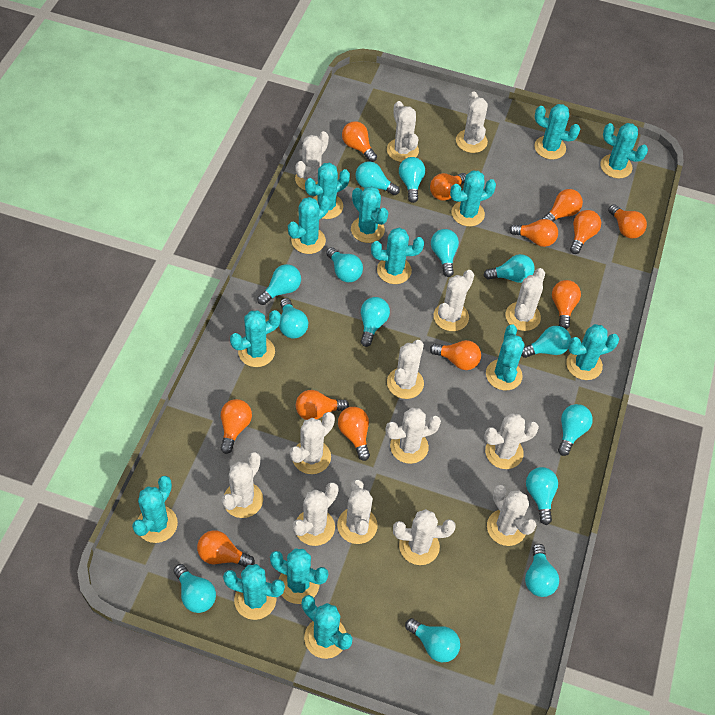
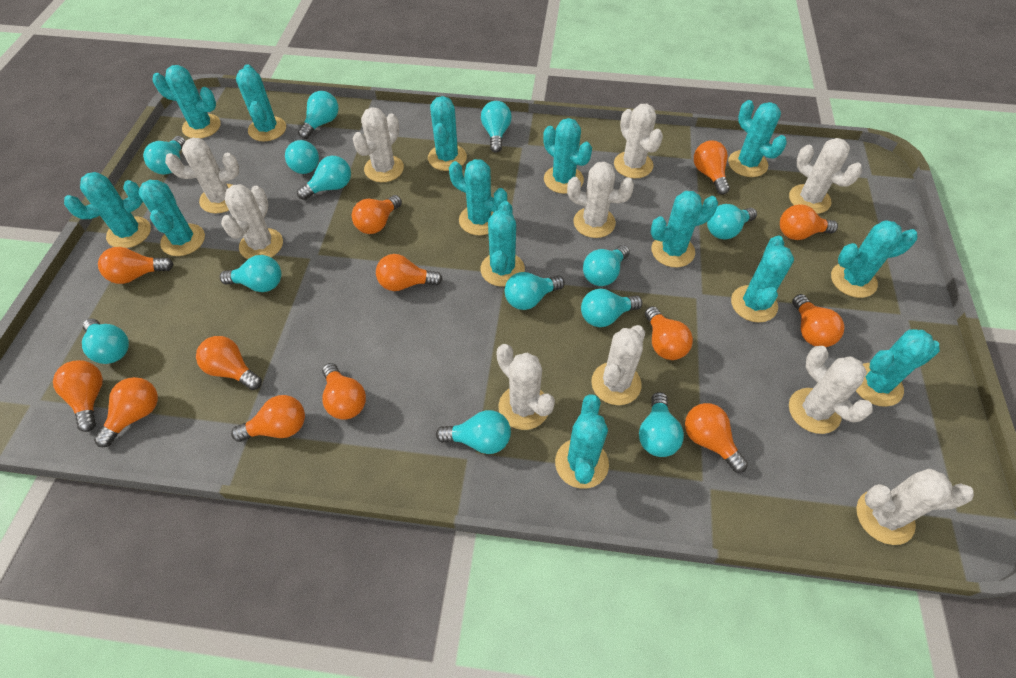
orange light bulb: [197,530,255,567] [221,399,252,454] [296,390,349,420] [338,407,370,461] [342,121,377,162] [430,173,466,201] [430,340,481,370] [509,219,558,247] [542,189,583,222] [552,280,581,329] [570,210,601,254] [608,204,647,239] = 12 -> [53,360,103,432] [94,377,158,447] [98,247,173,284] [196,336,262,390] [231,395,305,442] [322,363,366,420] [352,195,402,234] [376,254,443,291] [645,306,693,360] [685,403,748,473] [694,140,730,195] [780,204,838,240] [792,294,844,347] = 13
turquoise light bulb: [173,564,216,613] [257,264,301,305] [279,298,308,339] [326,247,363,282] [355,161,400,195] [361,297,390,347] [399,157,425,203] [405,618,460,662] [431,229,459,277] [484,254,535,283] [521,326,571,358] [525,544,559,597] [526,467,558,525] [558,404,593,456] = 14 -> [82,318,129,364] [143,136,185,175] [220,255,281,292] [285,136,319,174] [297,156,351,200] [298,91,339,139] [436,410,511,454] [481,101,512,153] [505,272,565,310] [581,289,643,327] [583,245,630,286] [639,392,684,457] [707,204,757,240] = 13
white cactus: [222,452,263,518] [290,412,335,474] [293,482,339,546] [295,131,329,190] [337,480,377,544] [386,408,441,464] [387,101,419,162] [387,340,424,399] [393,509,456,565] [434,270,474,331] [456,91,488,153] [484,413,539,469] [487,485,536,546] [506,268,545,331] = 14 -> [165,138,239,213] [221,184,283,259] [353,107,404,182] [497,344,555,430] [567,162,634,238] [591,325,645,405] [614,104,663,178] [789,138,862,214] [789,346,873,434] [856,468,974,545] = 10

